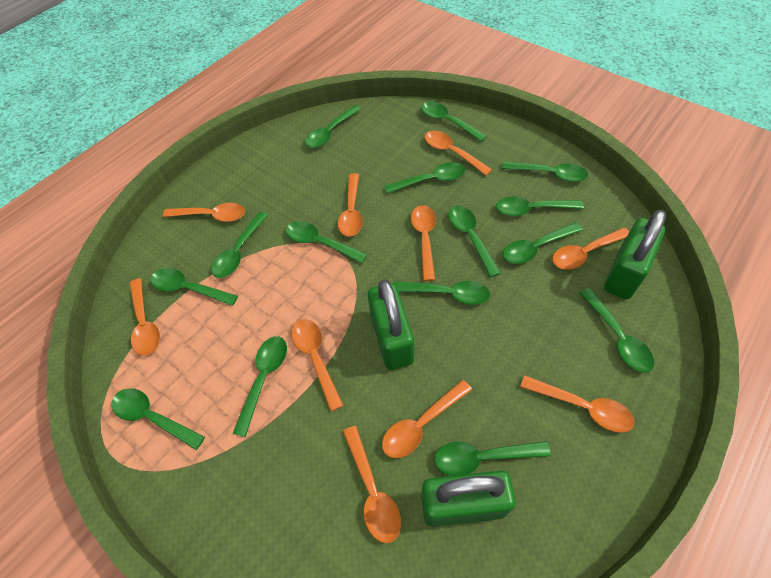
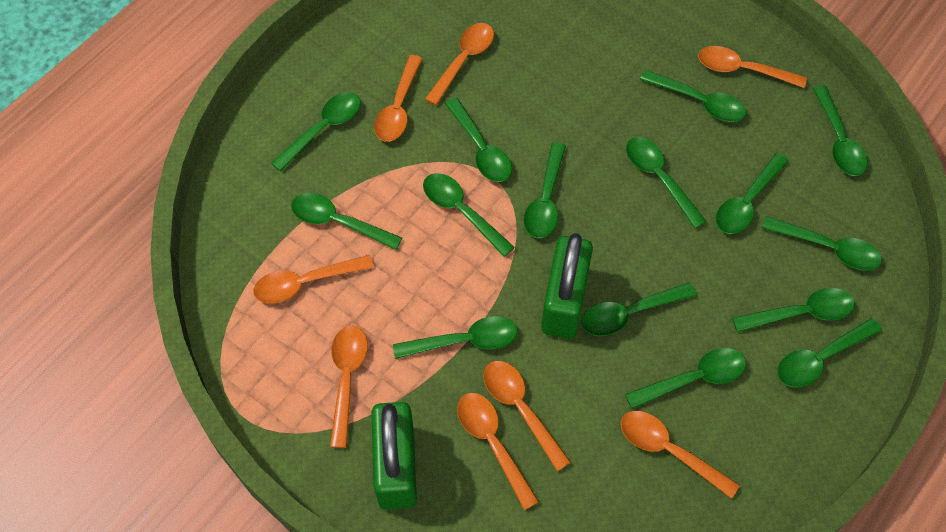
green padlock: [368,279,414,370] [421,471,516,527] [604,210,666,299] = 3 -> [371,402,417,510] [541,233,593,339] = 2
orange spoon: [129,278,160,356] [163,203,245,222] [291,319,344,411] [338,173,363,237] [343,426,401,543] [382,380,472,458] [411,205,436,281] [425,131,492,176] [520,375,635,433] [552,228,630,270] = 10 -> [253,255,374,303] [330,325,368,448] [374,55,423,142] [425,23,494,105] [457,393,539,510] [483,361,571,471] [621,411,740,499] [698,46,807,88] = 8

